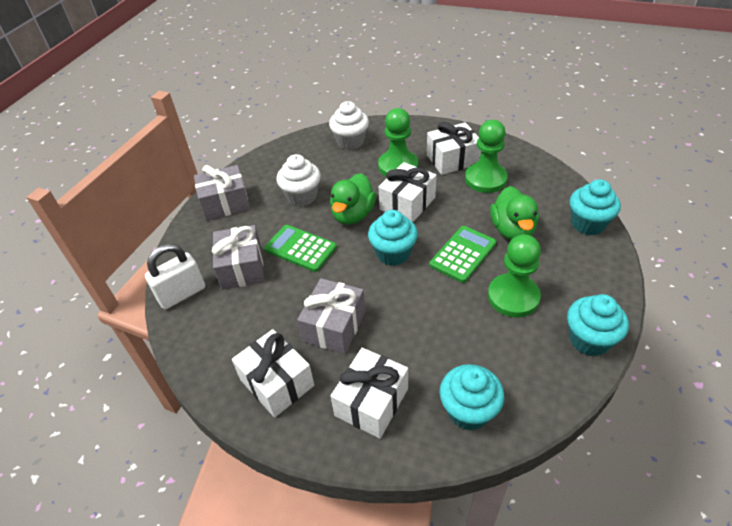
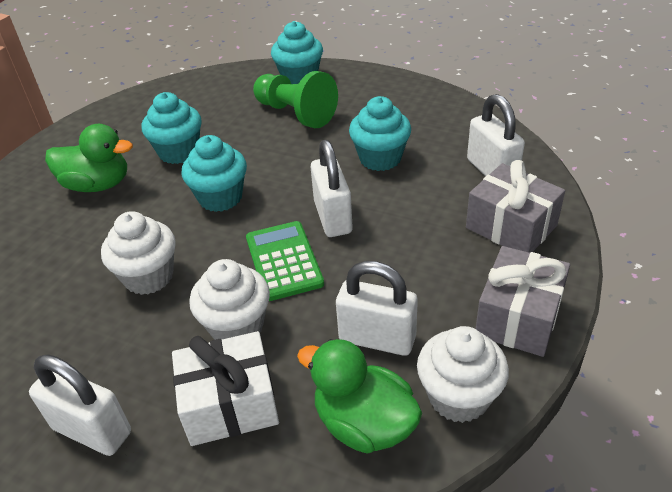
green calculator: [264,225,337,272] [429,226,496,283] = 2 -> [246,221,324,301] = 1
green pawn: [378,108,418,177] [465,120,508,193] [488,234,541,317] = 3 -> [253,71,338,128] = 1
grey gift: [194,165,250,221] [212,225,264,290] [297,278,365,354] = 3 -> [466,160,565,253] [475,246,570,357] = 2
white cupcake: [277,154,321,206] [329,101,369,150] = 2 -> [101,211,176,295] [189,259,270,340] [417,326,509,423] = 3
white gift: [232,329,314,418] [331,348,408,438] [379,162,436,222] [427,122,481,175] = 4 -> [172,331,279,446] = 1
white padlock: [145,244,205,309] = 1 -> [29,354,131,456] [311,140,353,237] [336,261,418,356] [467,94,525,176] = 4

